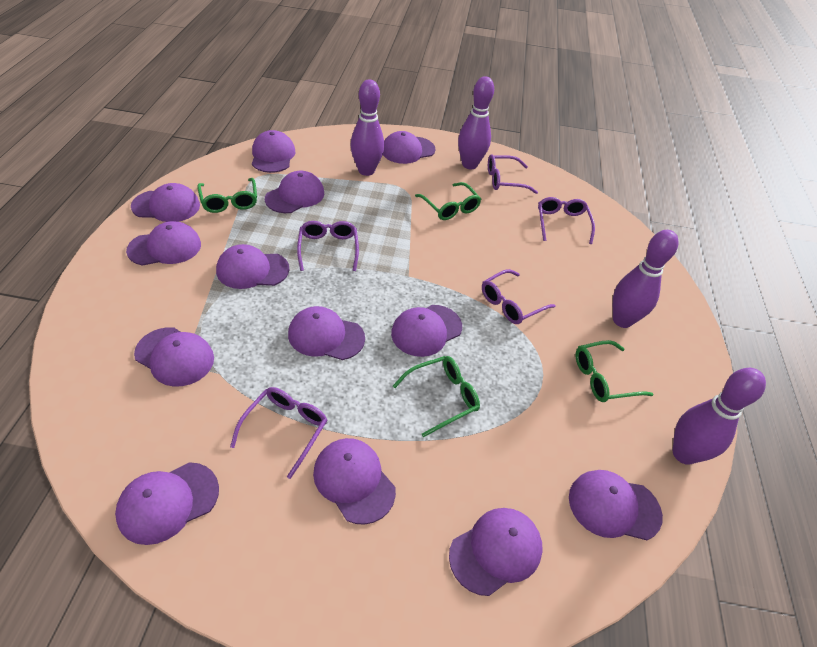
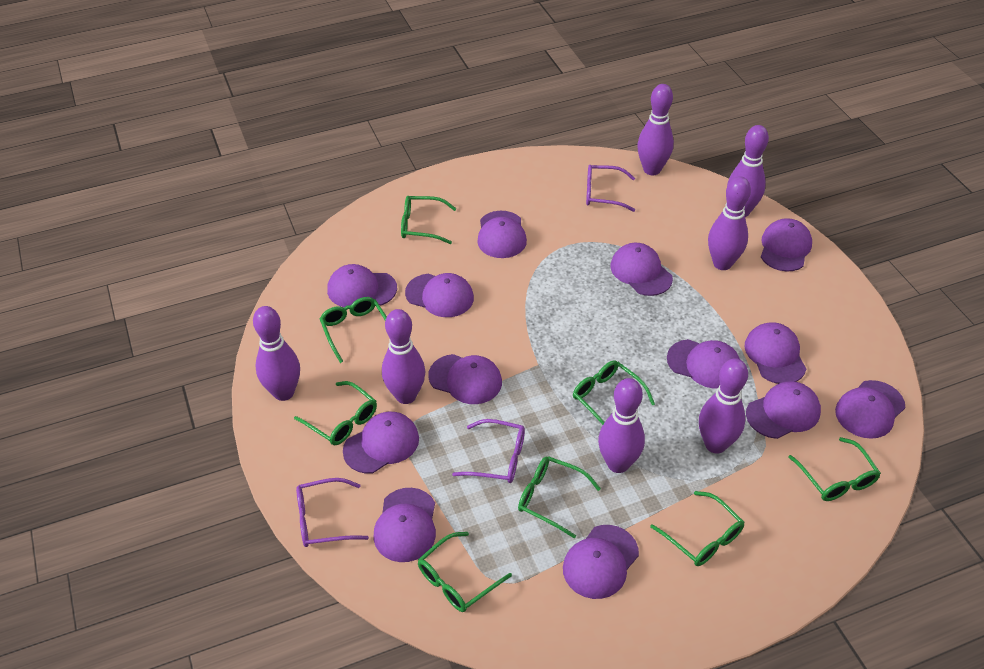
green glasses: [197,178,257,213] [393,356,480,437] [415,182,481,220] [576,340,653,402] = 4 -> [294,381,377,445] [320,297,387,363] [401,196,457,244] [418,532,512,612] [518,456,601,539] [573,360,655,425] [650,491,744,566] [788,437,881,501] = 8
purple bowling pin: [350,79,384,176] [458,76,494,169] [613,230,678,328] [673,368,766,465] = 4 -> [253,306,300,401] [382,309,426,404] [598,378,645,473] [637,84,674,175] [699,358,748,454] [708,176,751,270] [727,125,769,217] = 7
purple glasses: [230,387,327,479] [297,221,359,271] [482,269,556,324] [488,154,538,194] [538,197,595,244] = 5 -> [296,478,369,547] [452,419,525,483] [586,165,635,212] = 3

